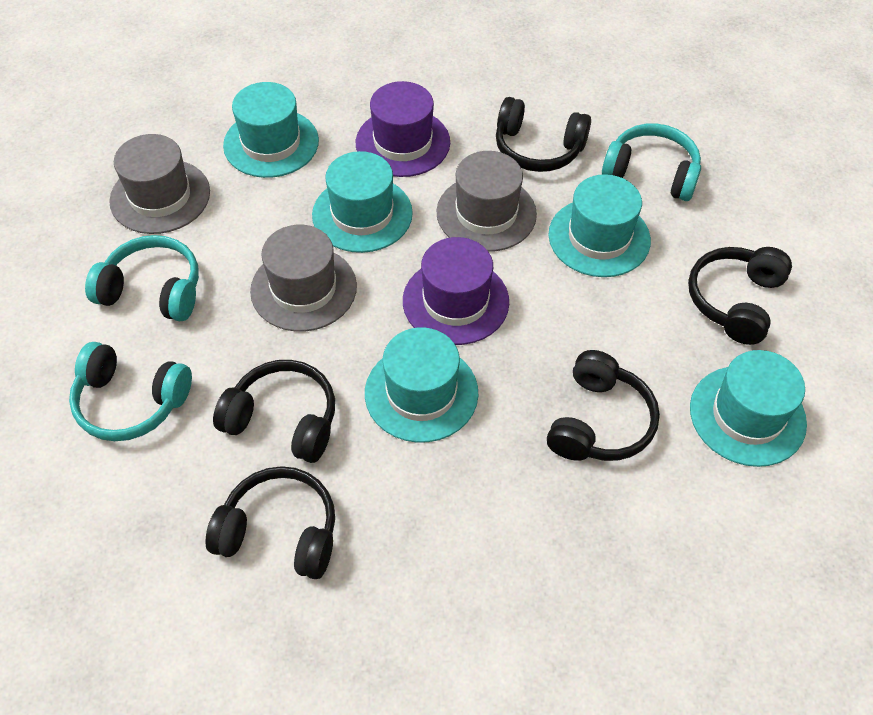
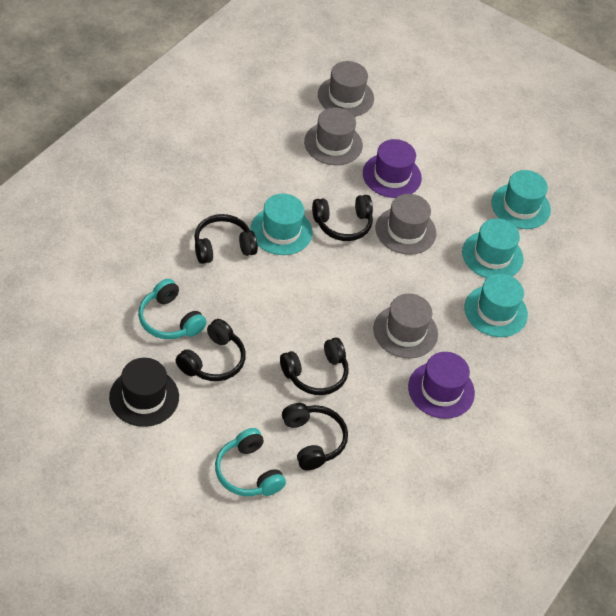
black hat: none = 0 -> [109,358,179,427] = 1
grey hat: [109,134,210,234] [250,225,357,331] [437,151,537,252] = 3 -> [304,107,363,165] [318,61,374,117] [373,294,438,358] [375,194,437,255] = 4
turquoise hat: [223,82,319,178] [312,151,413,253] [365,327,478,443] [549,174,651,277] [690,350,807,467] = 5 -> [250,194,313,255] [462,218,524,278] [464,274,528,337] [491,170,551,229] = 4
turquoise headphones: [69,342,192,441] [85,235,199,321] [602,124,701,201] = 3 -> [138,279,207,339] [215,428,286,496] = 2

